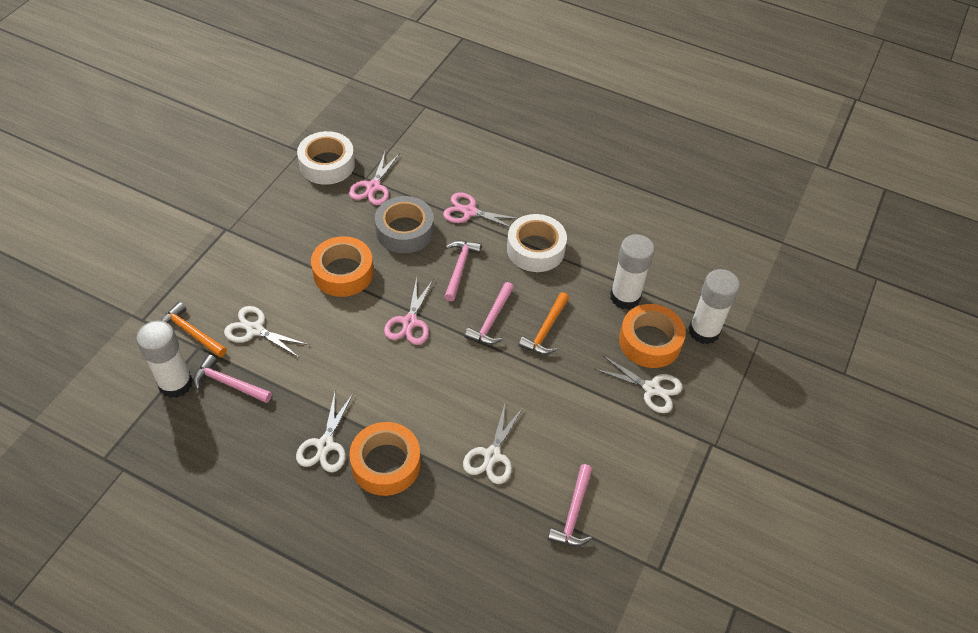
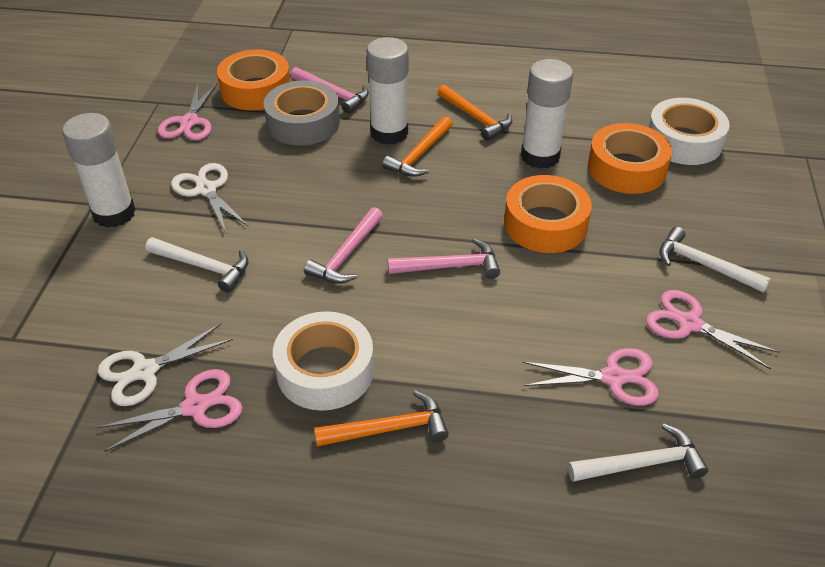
orange hammer: [160,302,227,357] [518,292,569,355] = 2 -> [314,390,449,447] [382,116,453,177] [437,84,513,141] = 3
pink hammer: [193,354,272,403] [444,241,482,301] [465,282,514,344] [548,464,592,546] = 4 -> [291,67,369,114] [304,207,383,283] [388,238,500,279] = 3
pink scissors: [349,152,400,205] [384,277,433,345] [443,193,518,227] = 3 -> [97,369,242,452] [158,82,218,140] [522,348,659,406] [646,290,780,369] = 4
white hammer: none = 0 -> [145,237,249,293] [568,424,708,482] [659,227,771,293] = 3
white scissors: [224,306,309,357] [296,392,353,472] [463,404,523,484] [595,355,683,413] = 4 -> [98,323,233,406] [171,163,249,233] = 2

